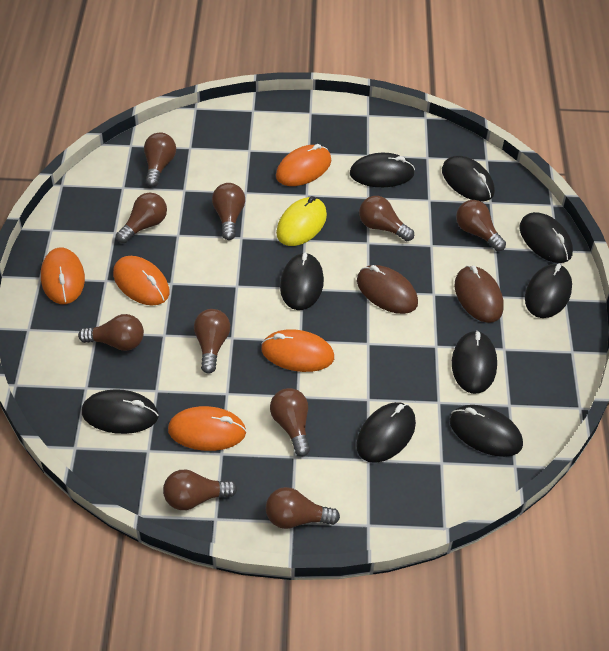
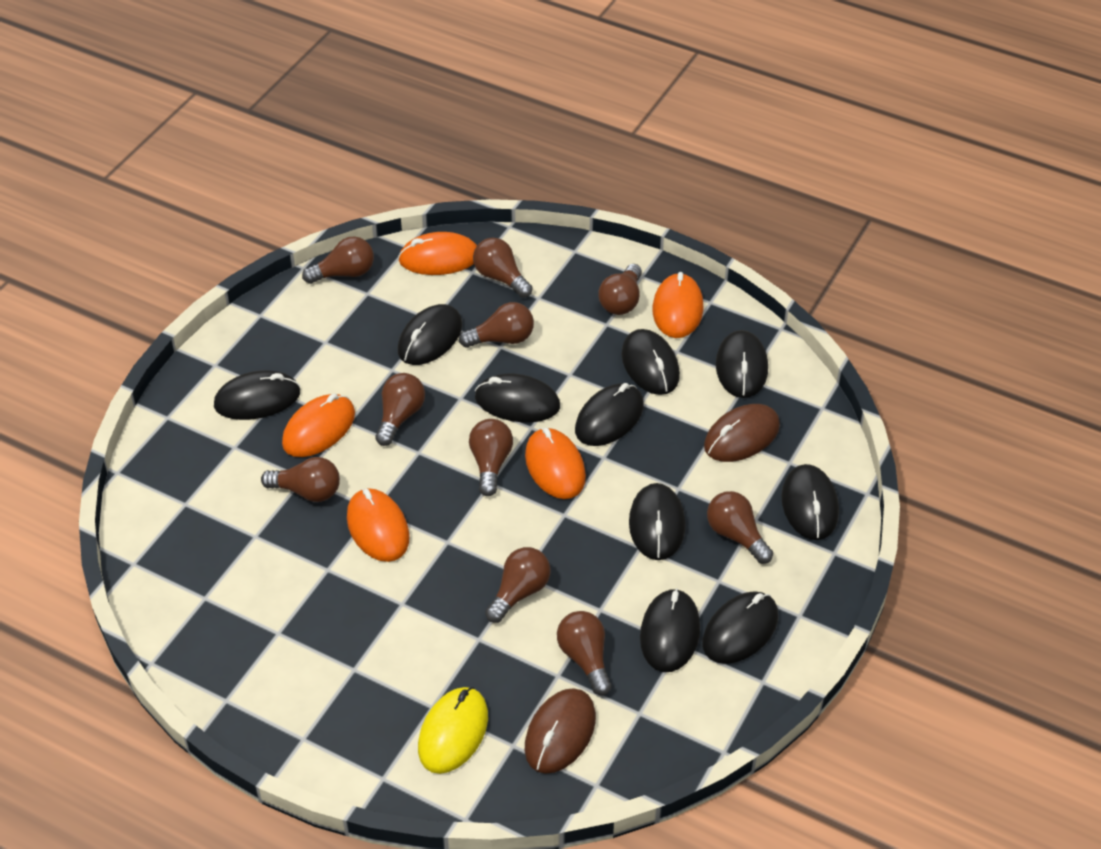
black mouse: [82,389,159,434] [280,253,324,310] [350,153,415,187] [356,402,416,463] [442,156,495,201] [450,405,523,457] [452,330,497,394] [519,212,573,263] [525,264,572,318] = 9 -> [214,370,300,420] [398,304,462,365] [475,374,560,422] [575,383,644,446] [621,329,680,395] [629,483,685,560] [640,588,700,672] [703,591,778,664] [716,330,768,398] [781,464,839,540] = 10

